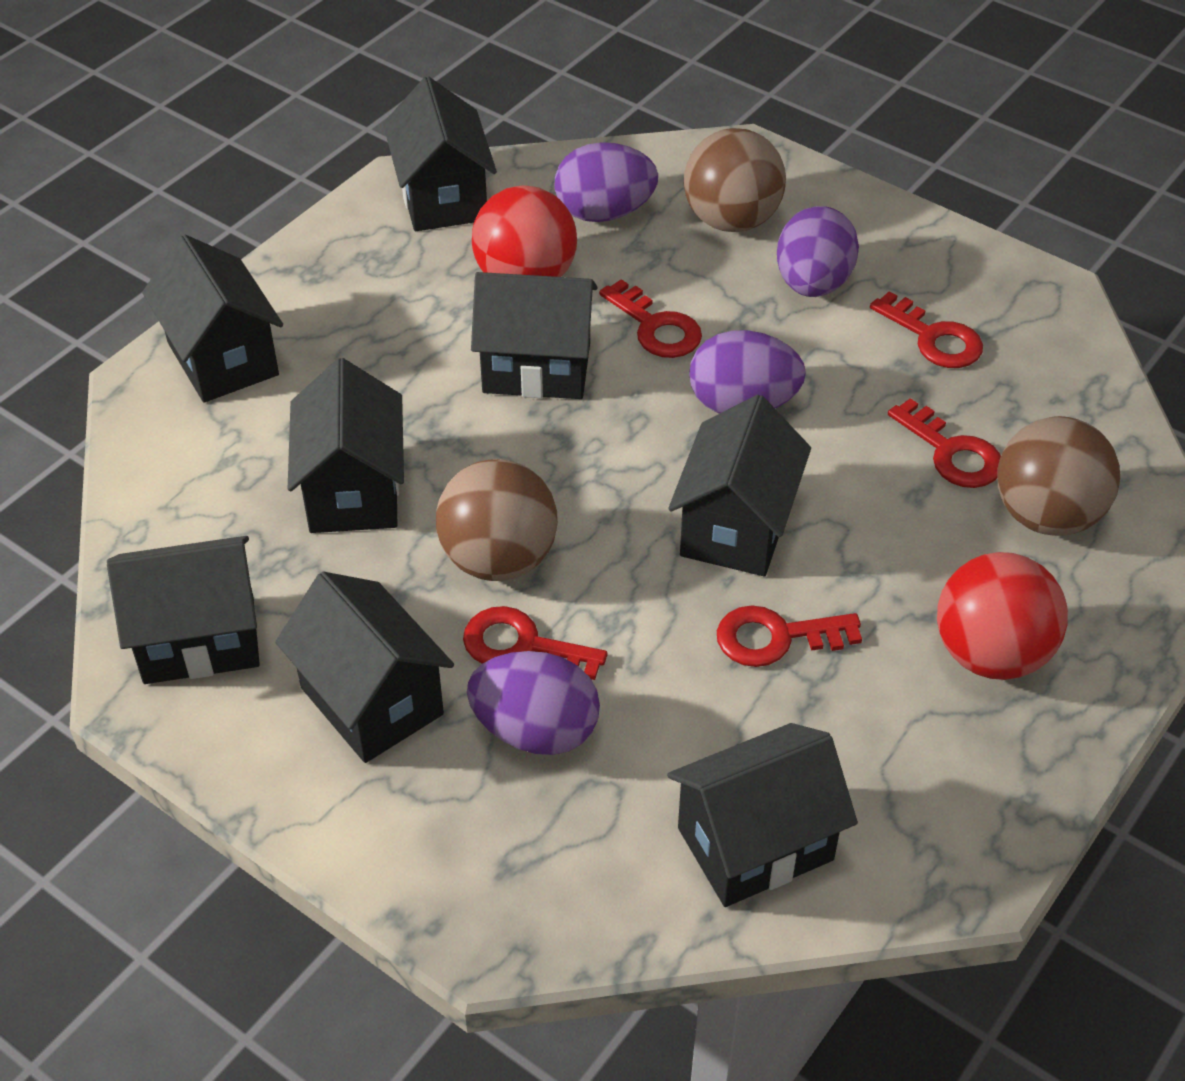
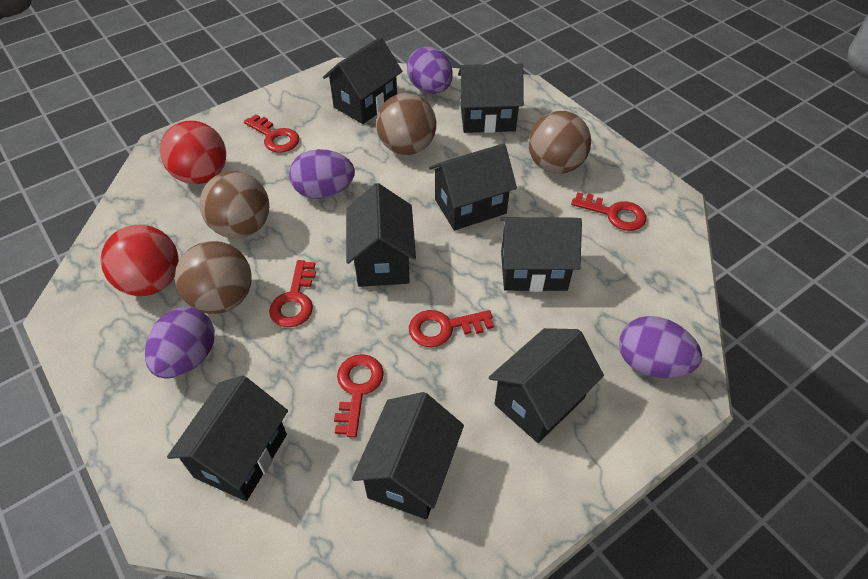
brown ball: [436,459,558,581] [684,128,786,232] [997,416,1120,536] = 3 -> [175,241,252,314] [200,171,269,238] [376,93,436,155] [528,111,591,174] = 4

